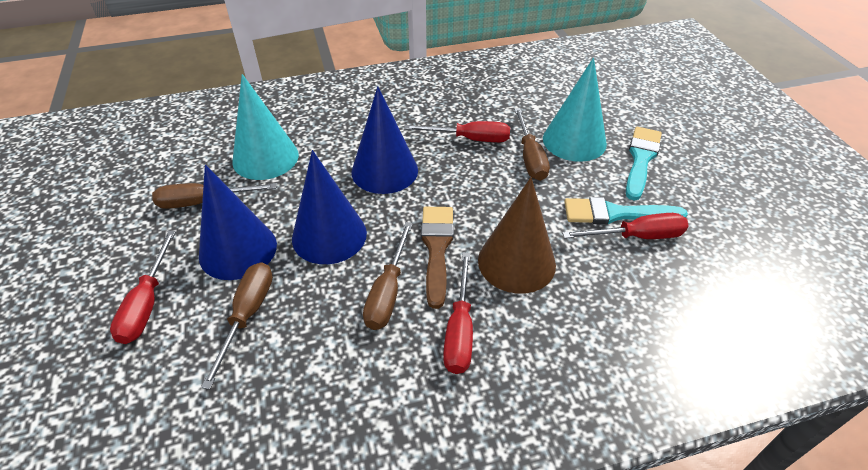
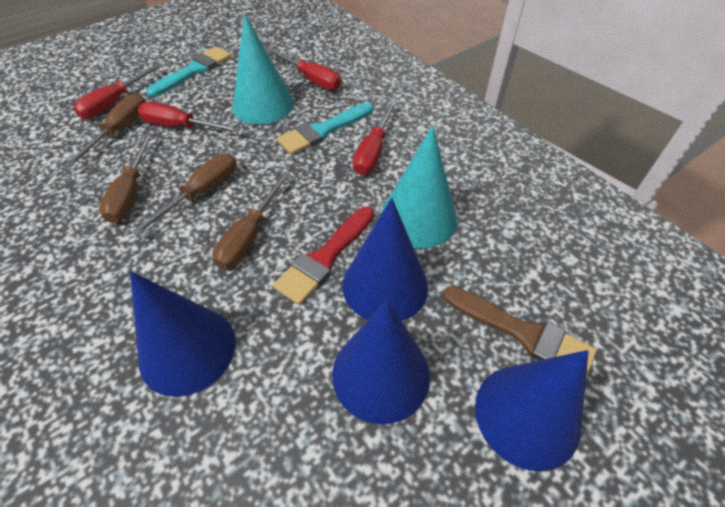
blue cone: [199,165,277,280] [292,150,367,264] [352,86,418,194] = 3 -> [130,271,235,397] [332,300,430,424] [343,198,428,321] [475,350,589,471] = 4
brown cone: [478,177,556,294] = 1 -> none = 0
red brush: none = 0 -> [273,206,374,305] = 1

